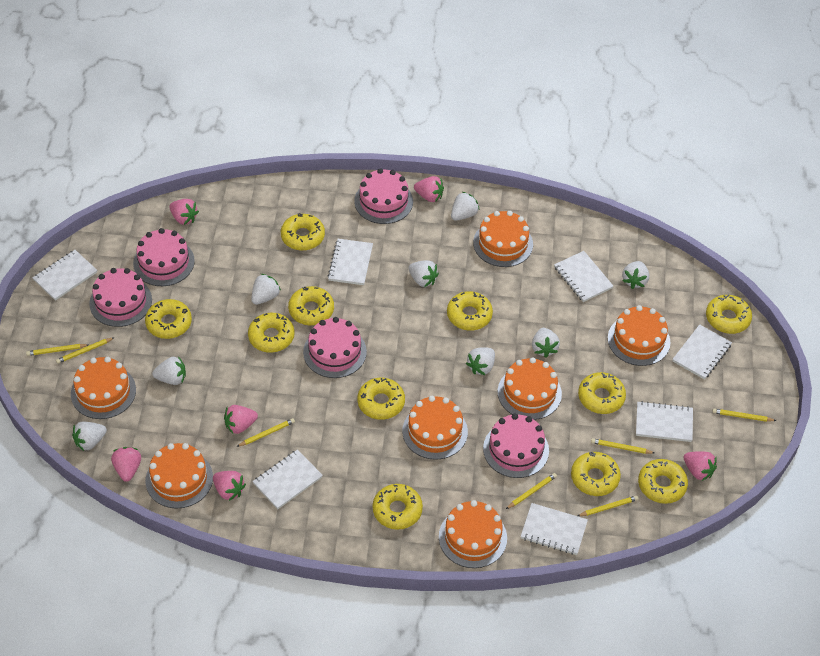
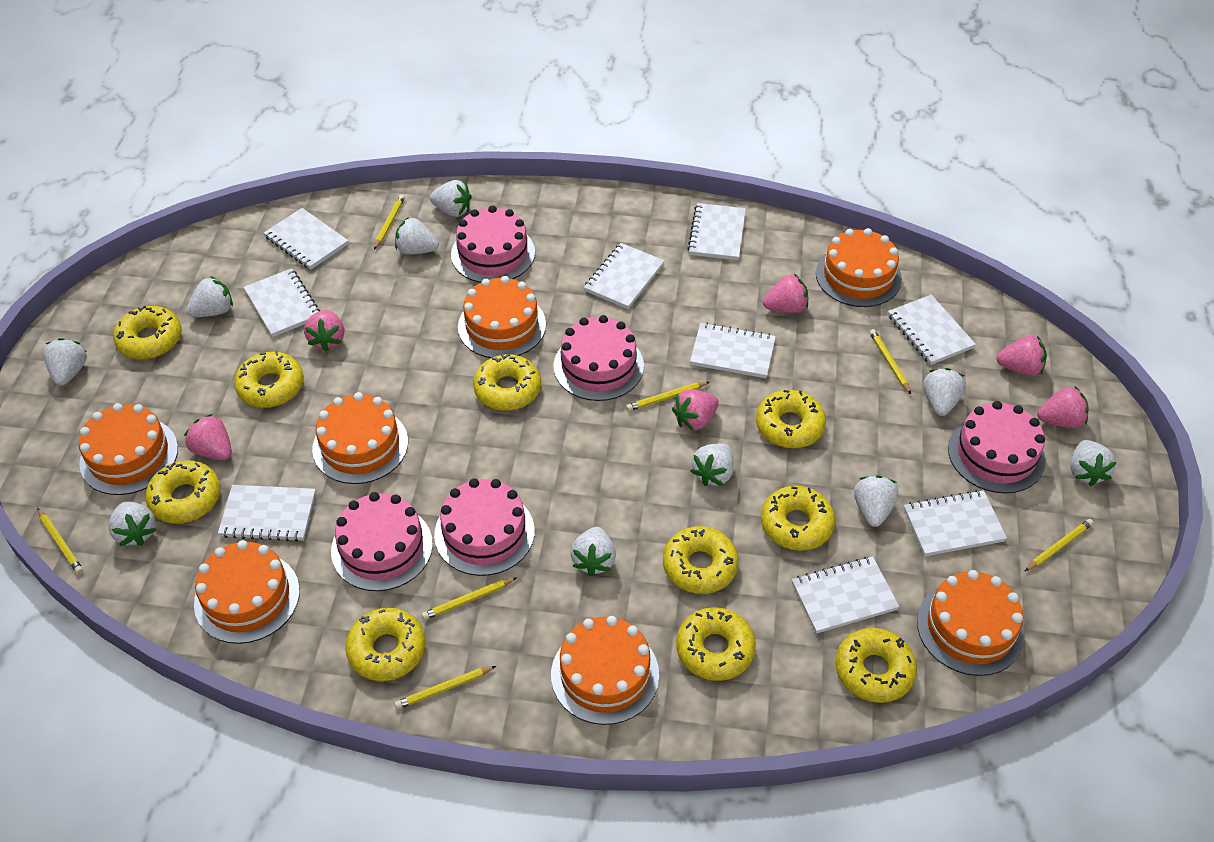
white notebook: [33,250,97,301] [252,449,323,509] [328,239,373,285] [521,503,588,555] [554,251,613,302] [636,401,693,442] [672,324,732,380] = 7 -> [218,485,316,542] [244,268,320,337] [264,208,348,270] [584,243,665,309] [687,203,746,260] [690,323,776,378] [792,556,899,634] [888,295,976,365] [904,490,1007,556] = 9
white strawberry: [72,422,107,451] [152,356,186,385] [251,274,281,305] [408,260,439,287] [451,192,479,221] [466,347,495,375] [532,328,560,358] [622,261,649,289] = 8 -> [43,338,87,386] [108,501,157,546] [187,276,233,317] [395,217,439,255] [430,180,472,217] [570,527,616,577] [691,443,734,486] [854,475,898,527] [923,368,966,416] [1070,440,1116,486] = 10
yellow donut: [145,299,192,339] [248,313,295,353] [281,213,325,251] [288,286,334,325] [357,378,405,420] [373,484,423,530] [447,291,493,331] [571,452,621,496] [578,372,626,414] [638,459,688,504] [706,295,752,334] = 11 -> [113,305,182,359] [145,460,220,524] [234,351,304,408] [345,608,426,681] [473,354,541,411] [663,526,739,594] [676,607,756,681] [756,390,826,448] [761,486,835,551] [835,628,917,703] = 10

